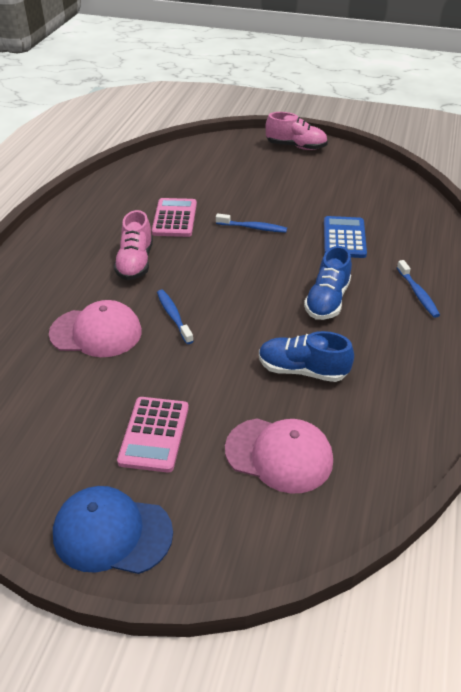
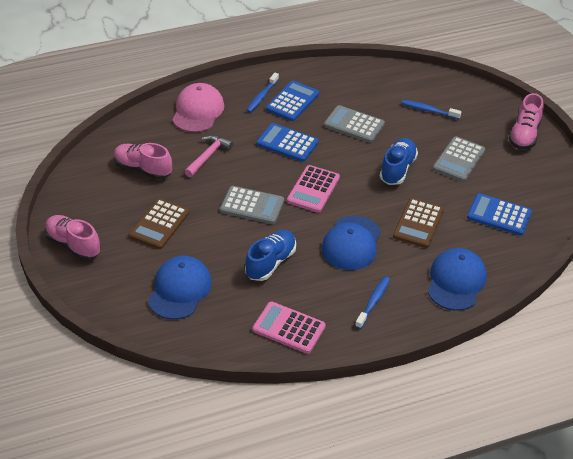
blue calculator: [324,216,367,258] = 1 -> [257,123,319,162] [266,81,319,121] [467,193,532,236] = 3
blue cap: [53,486,173,574] = 1 -> [148,256,212,320] [322,215,381,270] [428,248,487,311] = 3
brown calculator: none = 0 -> [129,198,189,249] [393,198,444,248] = 2
grey calculator: none = 0 -> [220,186,284,224] [324,105,385,143] [433,136,485,182] = 3
pink cap: [49,300,142,357] [225,418,333,493] = 2 -> [172,83,224,132] = 1
pink hammer: none = 0 -> [184,135,233,177] = 1
pink shoe: [114,210,153,280] [266,112,328,150] = 2 -> [45,215,101,260] [114,143,172,179] [509,93,544,149] = 3

